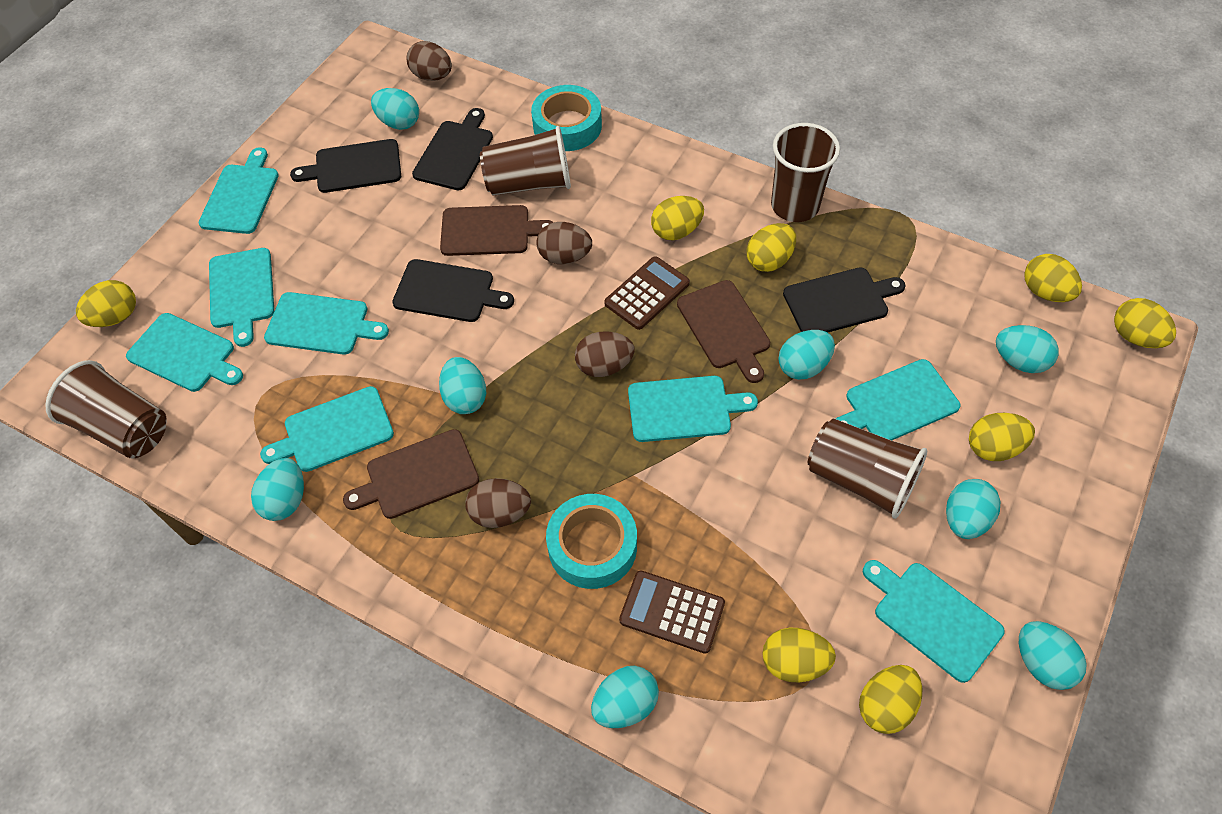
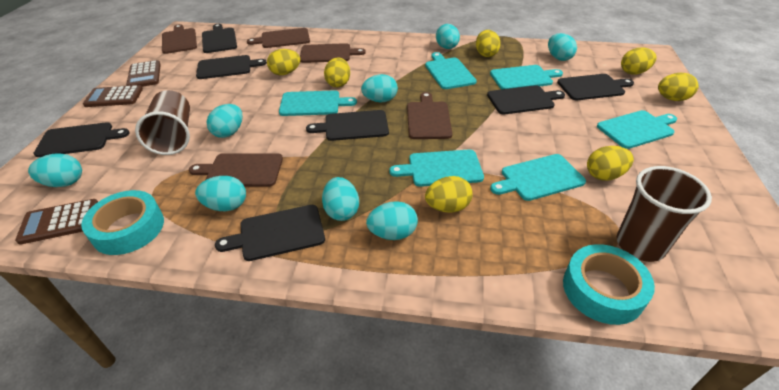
black cutting board: [290,139,401,193] [392,259,514,322] [412,108,493,190] [783,267,906,333] = 4 -> [33,122,129,157] [196,55,267,79] [202,24,237,53] [215,205,325,261] [306,110,389,141] [487,85,565,114] [557,74,634,100] = 7
brown calculator: [604,256,690,330] [619,570,725,654] = 2 -> [15,199,98,245] [83,85,143,107] [126,60,161,87] = 3
brown cup: [45,360,166,459] [480,126,571,196] [771,123,840,222] [808,418,927,519] = 4 -> [135,90,190,155] [616,166,712,262] = 2
brown cutting board: [343,429,479,519] [440,205,554,256] [677,280,770,383] = 3 -> [162,24,197,54] [189,153,283,187] [247,28,310,48] [300,43,366,63] [407,92,452,139] = 5
brown egg: [406,41,452,81] [465,478,531,528] [536,222,592,264] [575,331,635,377] = 4 -> none = 0
turquoise cutting board: [126,313,243,392] [199,147,279,234] [209,248,274,347] [260,386,394,472] [264,292,389,355] [628,376,758,442] [836,359,960,440] [863,560,1005,683] = 8 -> [279,90,357,116] [389,150,484,187] [425,52,477,89] [490,65,563,89] [490,154,586,201] [597,110,677,149] = 6
yellow egg: [76,280,136,327] [651,196,704,240] [747,223,796,272] [762,628,836,682] [859,665,922,734] [969,413,1035,461] [1024,254,1082,302] [1114,298,1176,348] = 8 -> [267,49,300,75] [324,57,350,87] [425,176,473,213] [476,30,500,57] [587,146,634,181] [621,48,657,75] [658,73,698,101] = 7

